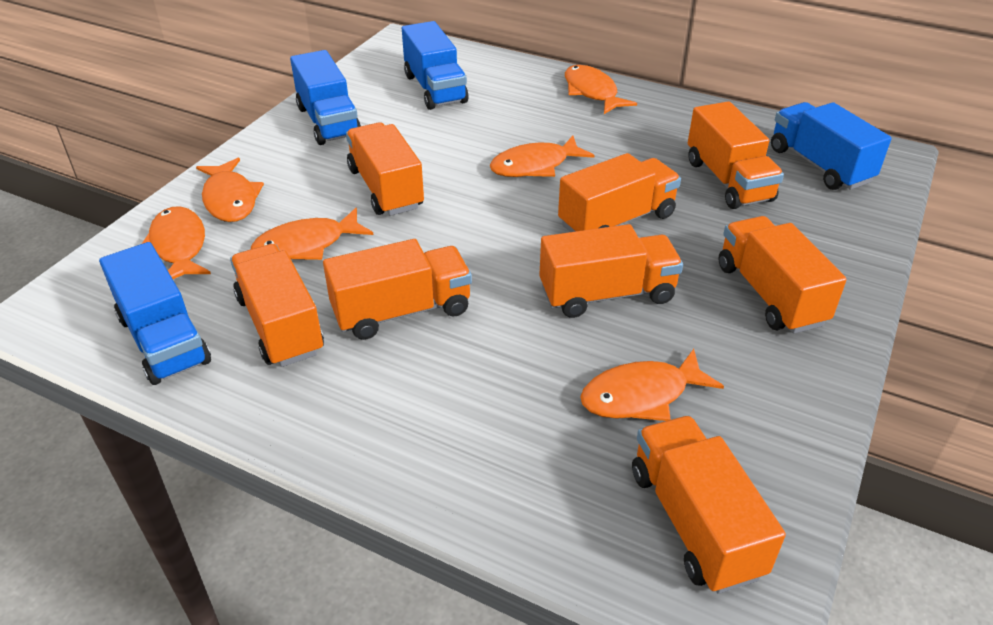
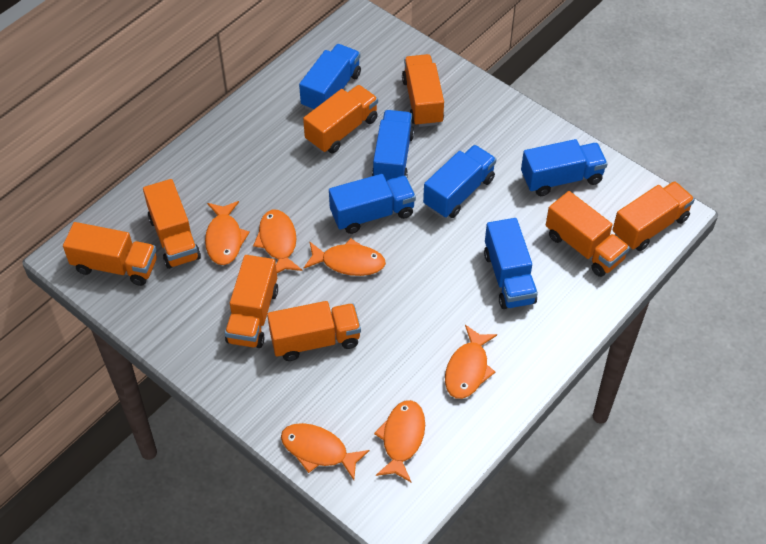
blue truck: [99,242,211,385] [290,50,361,145] [402,21,468,110] [771,102,891,190] = 4 -> [299,44,361,111] [329,174,416,234] [372,110,414,181] [423,145,496,218] [484,218,538,309] [521,139,608,196] = 6

